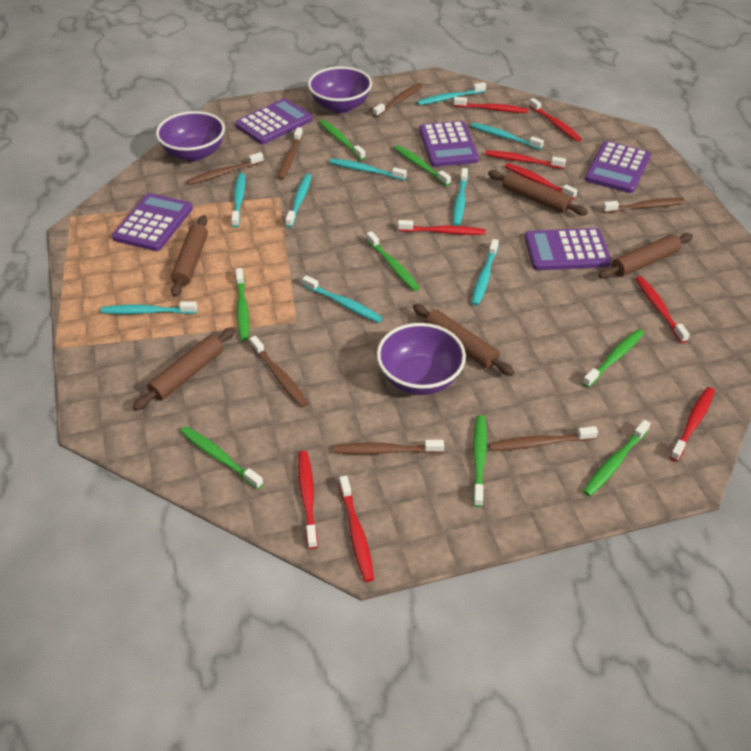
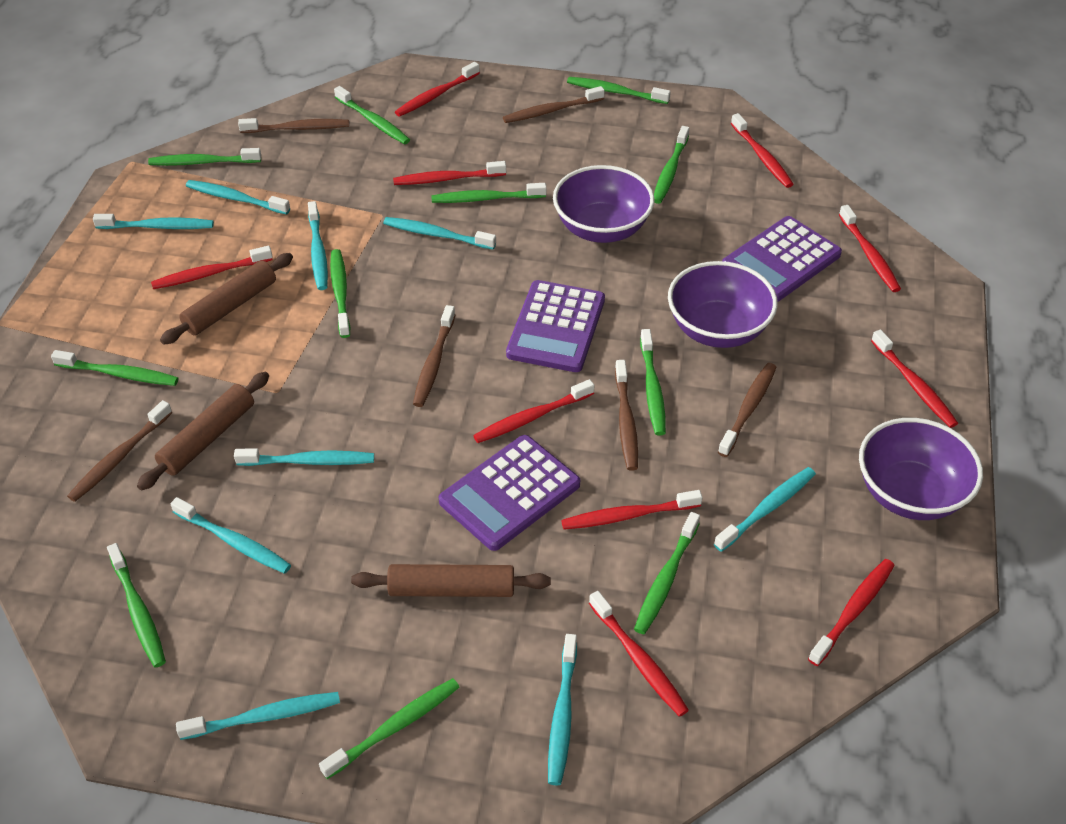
brown rolling pin: [133,327,236,411] [171,215,208,297] [413,304,514,376] [488,170,588,215] [598,233,693,279] = 5 -> [137,372,269,490] [160,253,293,345] [351,564,551,597] = 3
brown toothbrush: [187,152,264,185] [250,336,308,407] [278,127,303,180] [333,440,444,454] [373,83,423,117] [489,426,598,451] [602,198,685,213] = 7 -> [67,400,172,502] [238,118,349,133] [413,305,455,407] [503,86,605,123] [615,360,638,471] [718,363,776,457] = 6
green toothbrush: [181,426,264,489] [236,268,249,341] [319,120,366,160] [366,231,419,291] [394,145,451,186] [473,415,487,507] [582,329,644,388] [583,420,651,497] = 8 -> [51,350,178,386] [107,543,166,668] [148,148,261,166] [319,678,459,779] [330,249,350,338] [334,86,410,144] [431,183,547,203] [567,77,671,104] [634,512,700,634] [640,329,666,436] [654,126,689,204] = 11
purple calculator: [112,193,193,251] [235,98,313,144] [419,121,479,167] [525,228,611,270] [585,141,651,193] = 5 -> [439,435,580,551] [506,280,605,372] [722,216,842,302] = 3
red toothbrush: [298,451,318,549] [339,475,374,582] [398,220,486,235] [454,97,528,113] [485,150,566,169] [505,163,578,199] [529,98,582,142] [636,276,690,343] [669,387,715,462] = 9 -> [151,246,273,289] [393,161,506,185] [395,62,480,117] [473,379,594,443] [561,490,703,530] [589,591,689,717] [731,113,794,188] [808,559,895,666] [839,205,901,292] [871,330,958,428] = 10

